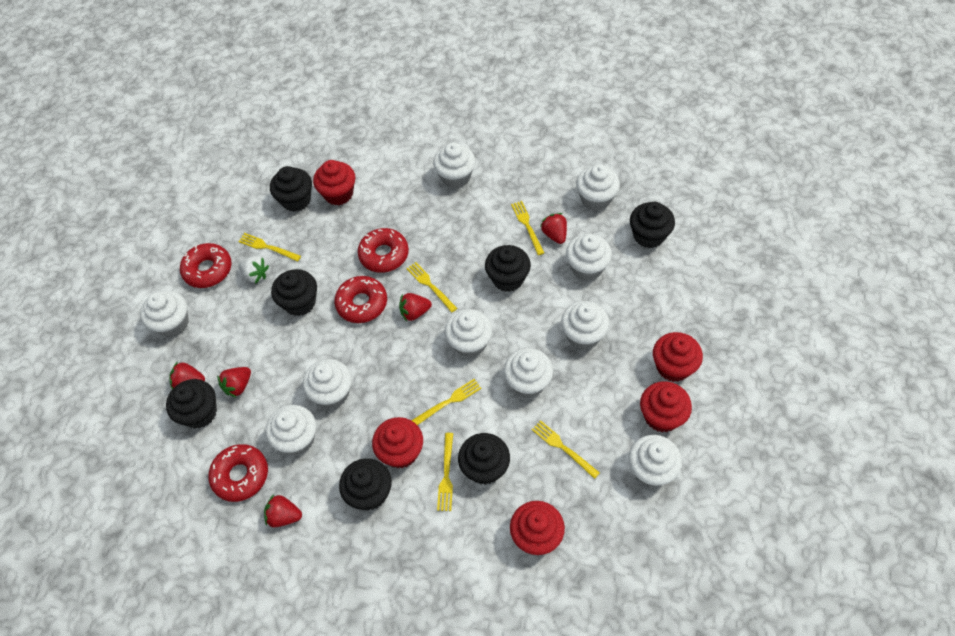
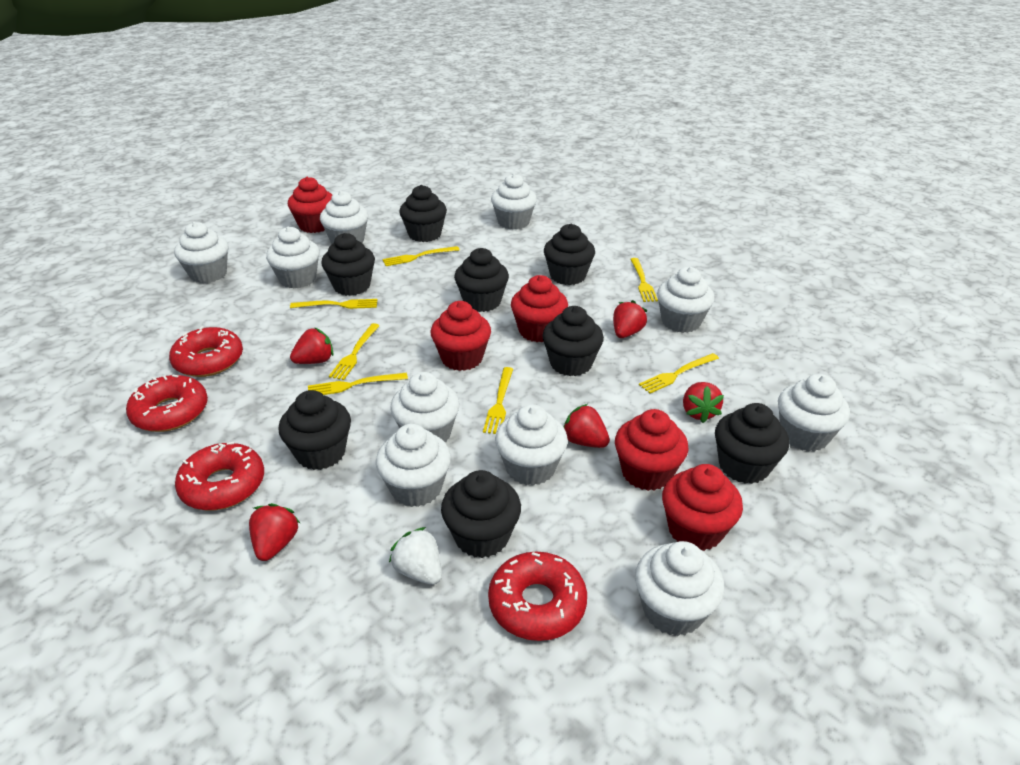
black cupcake: [166,379,217,429] [270,166,312,212] [271,269,317,316] [339,458,392,510] [458,433,510,485] [485,245,531,292] [630,202,675,248] = 7 -> [278,390,351,470] [321,233,375,296] [399,185,447,242] [441,470,521,558] [454,248,509,312] [542,306,604,376] [544,224,595,285] [715,403,789,484] = 8
yellow fork: [238,233,301,262] [406,262,457,312] [411,379,482,425] [437,433,453,511] [511,201,544,255] [532,420,600,479] = 6 -> [290,299,377,309] [308,373,408,395] [329,323,380,380] [383,246,460,266] [483,367,513,434] [630,258,658,302] [639,353,719,393] = 7

